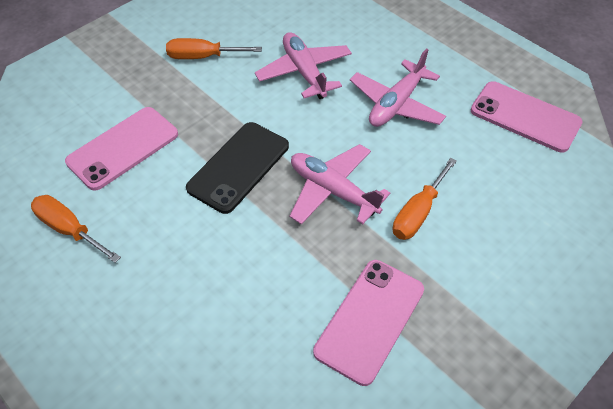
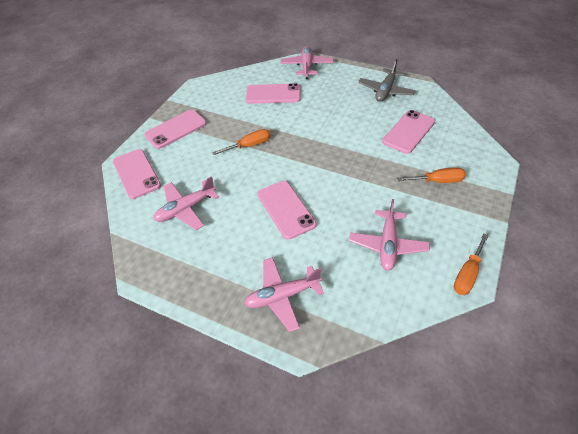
black phone: [186,122,289,214] = 1 -> none = 0
grey plane: none = 0 -> [358,59,415,102] = 1
pink phone: [65,107,178,191] [313,260,424,386] [471,81,583,152] = 3 -> [113,149,161,199] [144,110,207,149] [246,83,301,104] [257,181,317,240] [382,110,435,154] = 5
pink plane: [255,32,352,99] [290,144,390,225] [350,48,446,127] = 3 -> [154,176,219,230] [244,257,324,332] [281,46,334,79] [349,199,430,271] = 4

